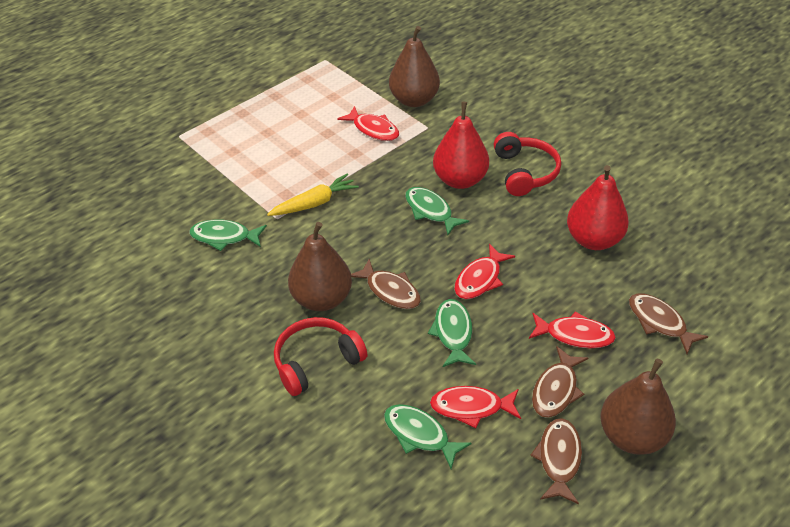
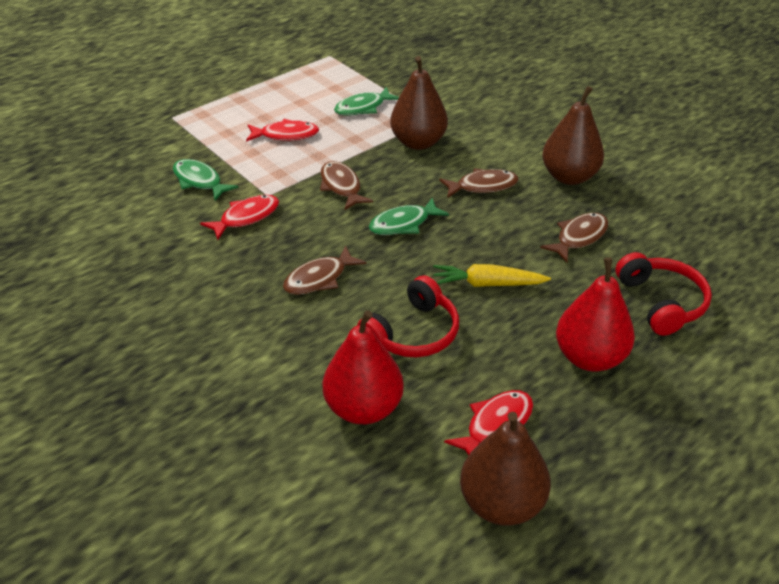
green fish: [189,220,267,251] [384,404,472,469] [405,187,469,235] [428,299,476,367] = 4 -> [173,159,238,201] [334,87,399,116] [369,198,449,235] = 3
red fish: [337,106,399,141] [430,386,521,428] [454,244,515,299] [529,311,616,348] = 4 -> [200,195,279,240] [246,119,319,142] [444,390,533,456] = 3

